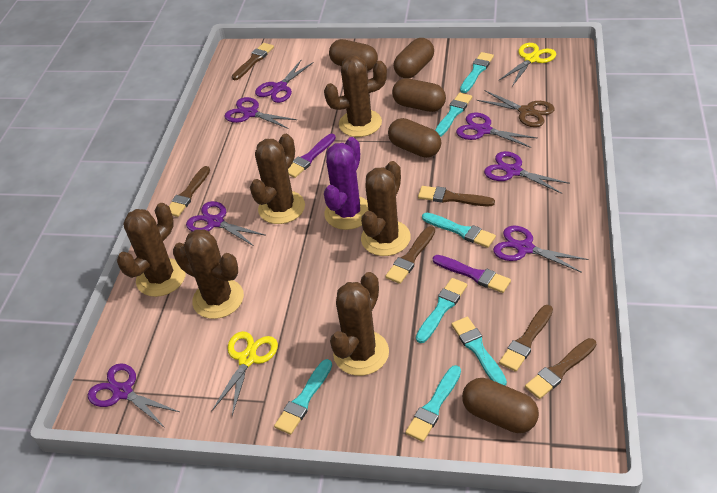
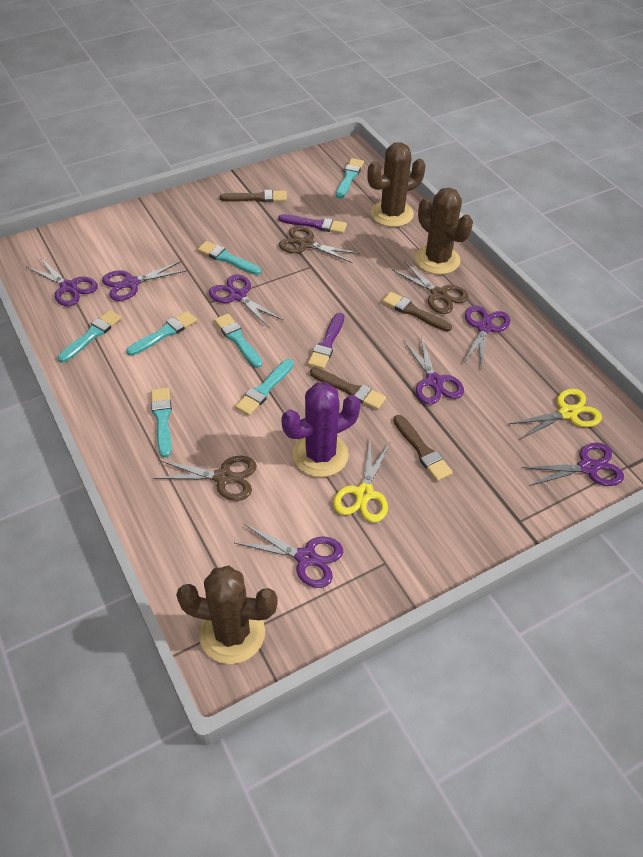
brown brush: [169,166,210,217] [232,43,274,80] [385,226,435,284] [418,186,495,206] [499,305,553,372] [525,338,596,399] = 6 -> [220,190,287,202] [310,368,386,410] [382,292,452,332] [393,415,453,481] = 4
brown cactus: [117,203,186,297] [173,229,244,319] [250,134,305,224] [324,55,387,137] [330,272,389,376] [361,161,411,256] = 6 -> [176,566,278,664] [367,142,426,227] [415,188,473,274] = 3
brown capsule: [329,39,378,71] [388,118,441,158] [392,78,446,112] [394,38,434,78] [462,378,539,433] = 5 -> none = 0
brown scissors: [477,90,555,127] = 1 -> [153,456,257,501] [279,226,359,263] [392,261,469,314] = 3

